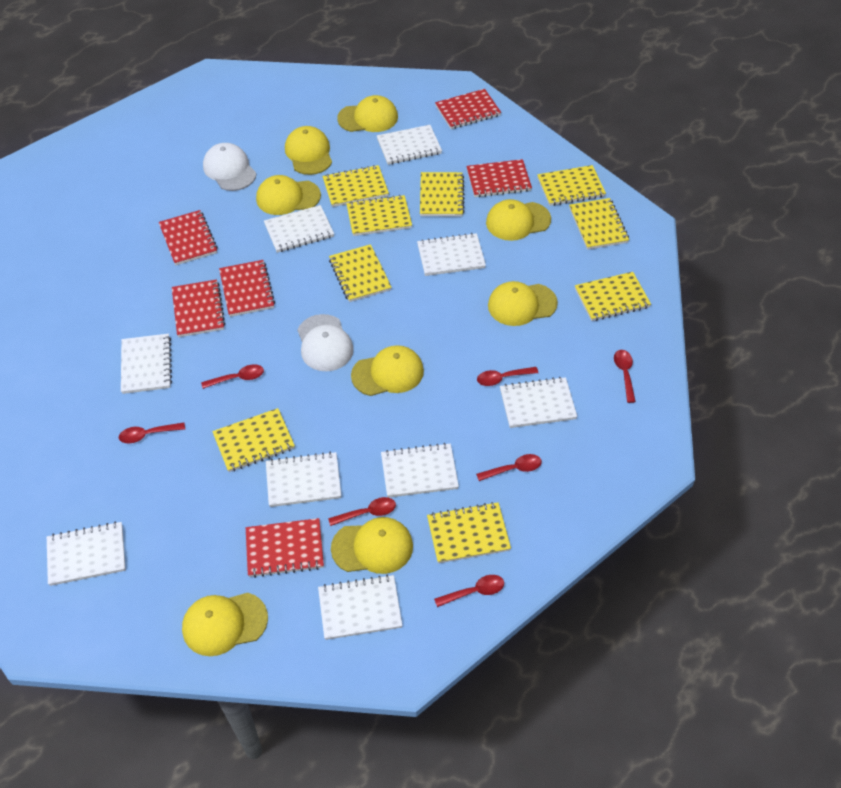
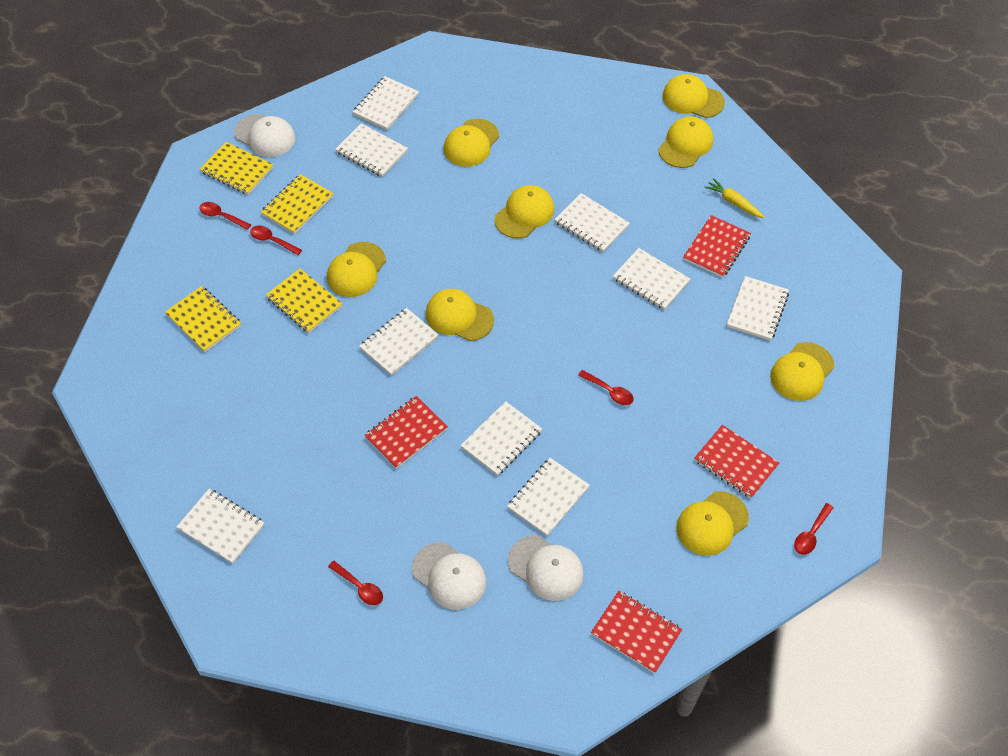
red notebook: [159,210,218,265] [172,280,225,337] [219,260,275,317] [246,518,324,578] [435,89,501,129] [467,159,532,198] = 6 -> [364,396,448,469] [591,591,682,673] [683,215,751,278] [694,425,779,499] = 4
red spoon: [119,422,185,443] [201,364,264,389] [328,497,396,526] [434,575,504,607] [476,454,542,481] [477,367,538,386] [614,350,636,403] = 7 -> [199,202,251,230] [250,225,302,255] [328,561,383,605] [578,370,634,405] [794,503,834,555] = 5
white cap: [203,143,256,191] [298,314,354,371] = 2 -> [234,114,295,157] [412,542,486,610] [508,535,584,601] = 3
yellow carrot: none = 0 -> [704,178,765,218] = 1
yellow notebook: [212,408,295,472] [323,165,389,207] [329,244,392,302] [346,195,412,236] [420,172,465,217] [427,502,511,564] [537,165,606,206] [569,198,629,250] [575,272,651,321] = 9 -> [165,286,241,352] [200,142,273,195] [261,174,333,234] [266,269,342,333] = 4

